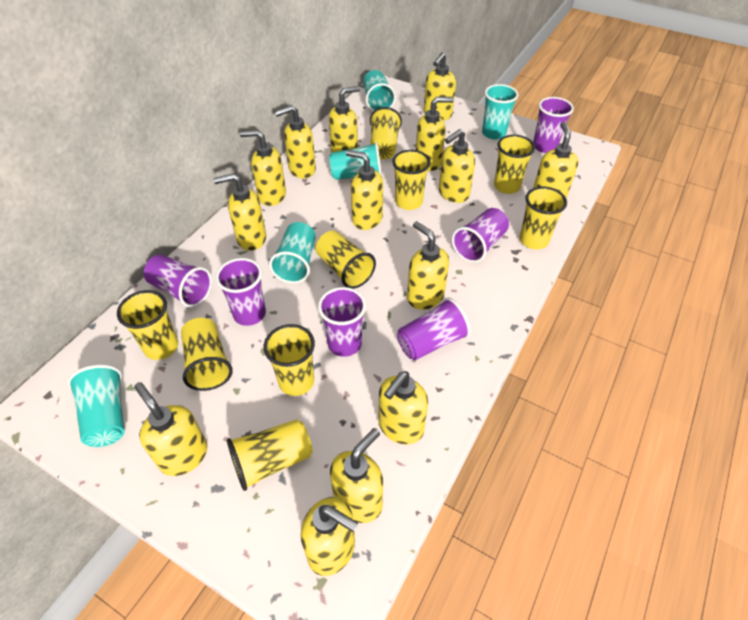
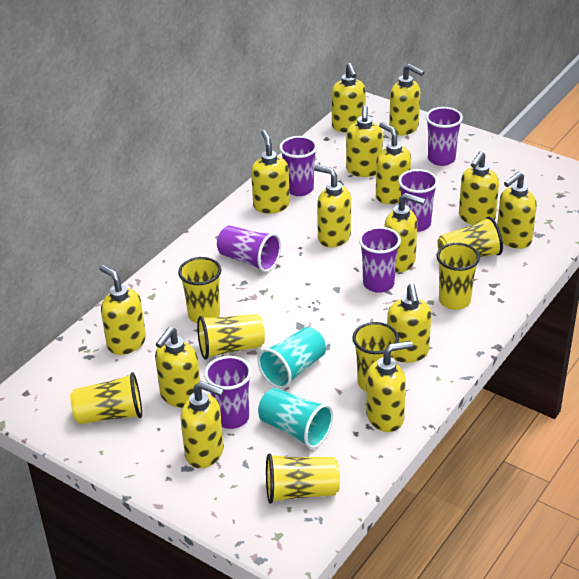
turquoise cup: [68,364,125,447] [269,222,316,284] [329,142,381,180] [363,70,396,112] [482,84,518,139] = 5 -> [257,327,326,389] [258,388,333,449] = 2
yellow cup: [117,290,178,360] [181,318,233,391] [227,419,312,491] [263,324,315,396] [316,231,376,289] [370,107,402,159] [392,150,431,210] [494,135,535,194] [520,186,567,249] = 9 -> [70,373,142,424] [178,257,221,323] [197,314,265,360] [266,453,340,504] [353,322,399,392] [437,217,503,257] [437,243,480,310] = 7

